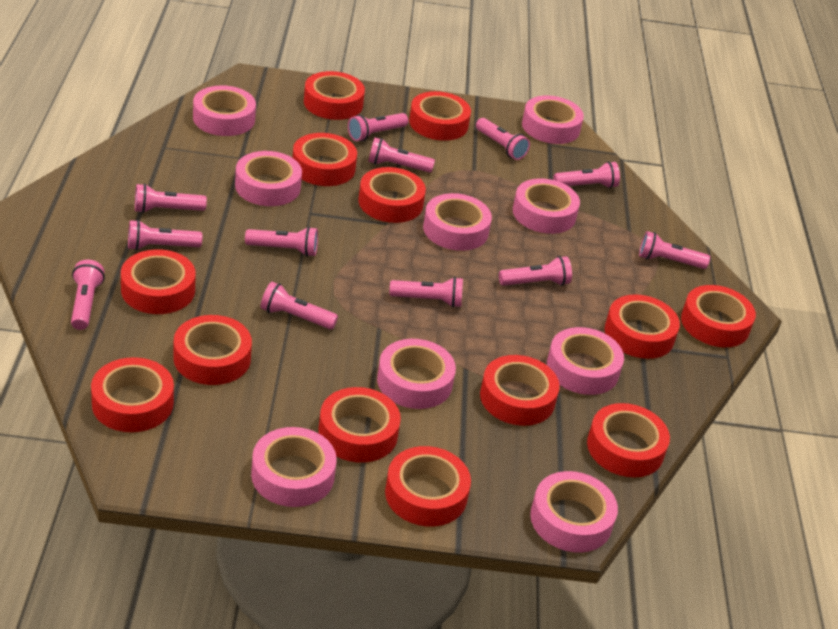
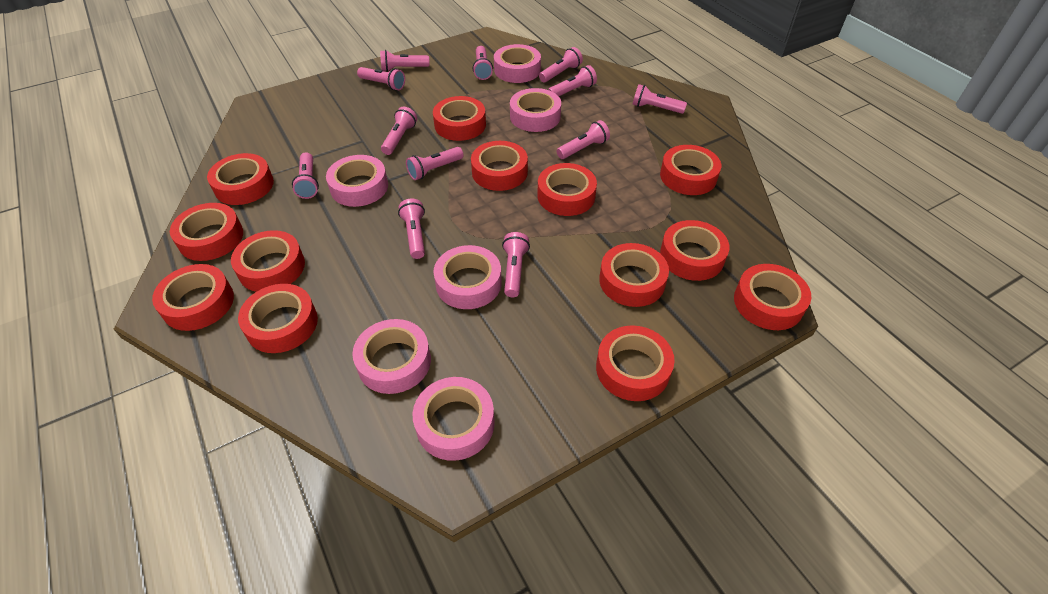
pink tape: [193,85,256,136] [235,151,302,206] [251,427,337,507] [377,339,456,409] [423,193,492,251] [513,178,580,234] [522,96,584,144] [530,471,618,553] [547,327,624,395] = 9 -> [326,155,388,207] [352,319,431,394] [413,377,495,461] [433,245,502,309] [494,44,541,83] [510,88,561,132] = 6

